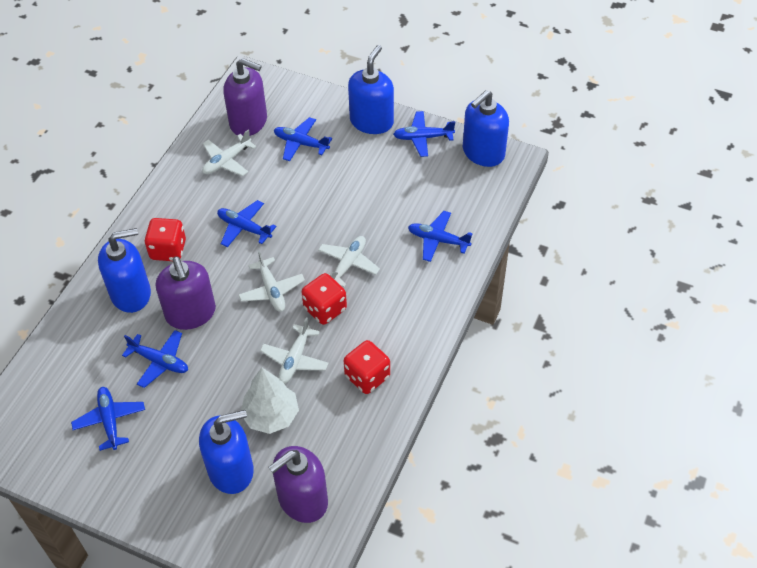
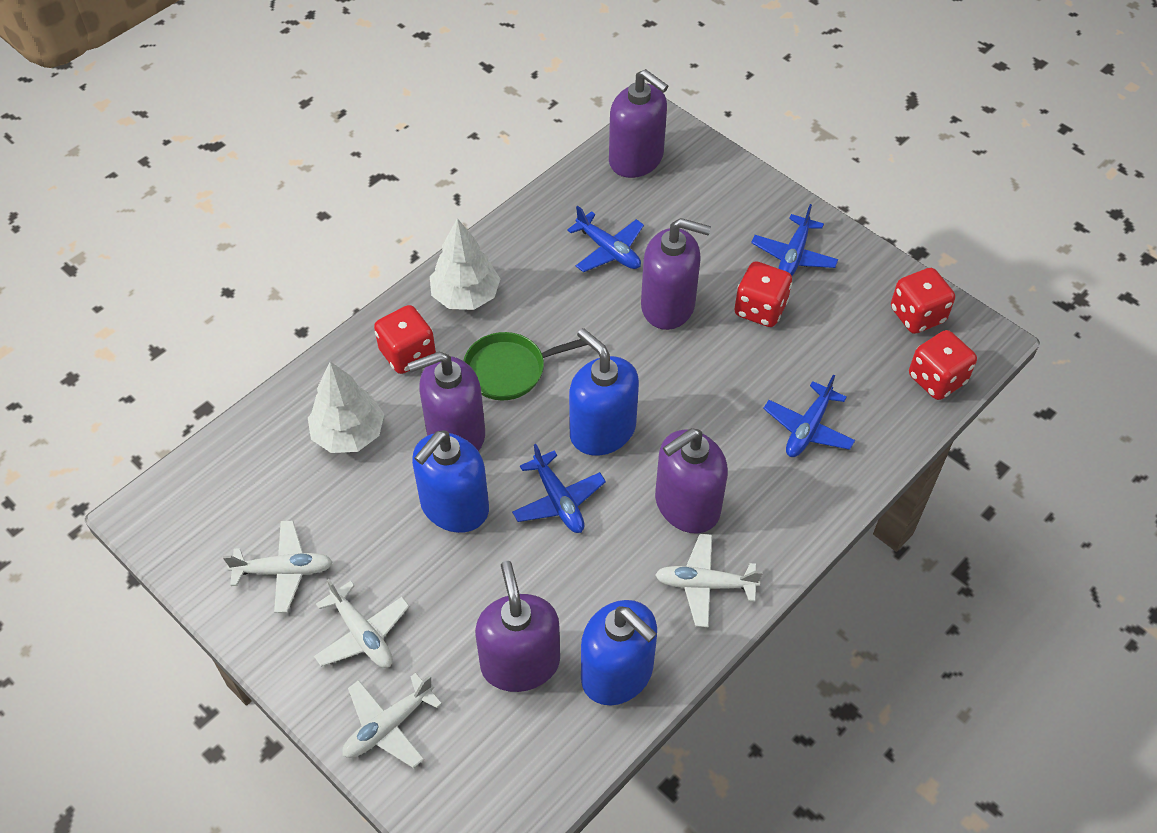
blue plane: [71,387,145,451] [122,330,188,388] [217,200,277,247] [274,117,332,161] [393,111,455,157] [408,211,472,262] = 6 -> [512,444,606,533] [567,206,644,272] [751,204,838,276] [763,374,855,457] = 4
blue soap dispenser: [98,228,151,313] [199,410,254,494] [348,45,394,134] [463,90,509,167] = 4 -> [412,430,489,533] [569,328,639,456] [581,600,657,705] = 3
green pan: none = 0 -> [464,332,588,400] = 1
purple soap dispenser: [156,257,216,330] [223,58,267,136] [268,446,328,523] = 3 -> [408,352,485,451] [475,561,560,692] [609,69,668,178] [641,218,711,330] [655,428,728,534] = 5
red dice: [144,218,186,261] [302,273,347,325] [344,340,390,394] = 3 -> [374,305,436,374] [734,261,792,327] [891,268,955,334] [909,330,977,400] = 4
white tree: [241,368,299,434] = 1 -> [308,361,384,453] [430,218,500,310] = 2

